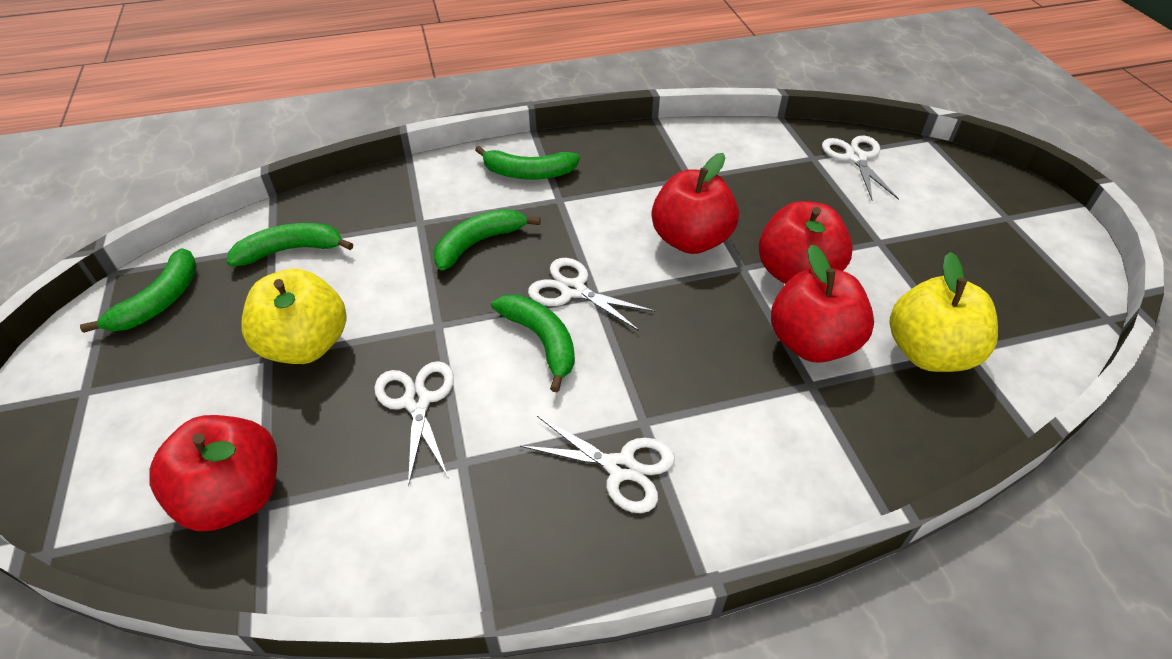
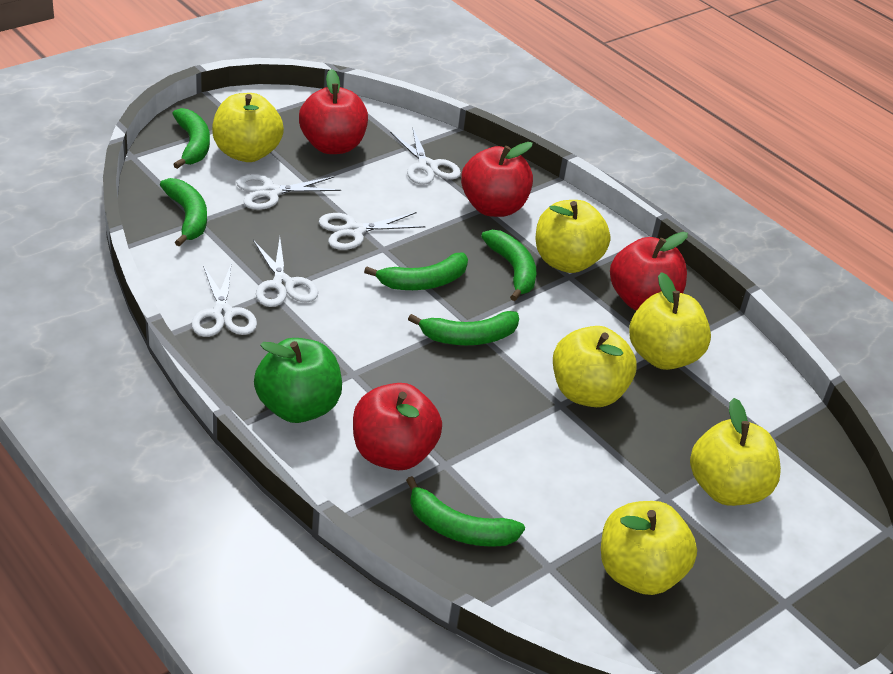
green apple: none = 0 -> [254,338,342,423] = 1
green banana: [80,248,197,333] [227,223,353,266] [434,209,540,271] [475,146,580,180] [491,295,575,392] = 5 -> [160,178,207,247] [172,108,210,169] [364,253,468,290] [406,476,525,547] [408,311,519,345] [481,230,537,301] = 6
white scissors: [374,361,454,487] [520,416,675,513] [528,258,656,332] [822,136,899,200] = 4 -> [192,263,257,337] [237,174,341,210] [253,238,318,307] [319,212,426,250] [390,127,461,185] = 5
yellow apple: [241,269,346,364] [890,252,998,372] = 2 -> [212,93,284,162] [535,200,611,273] [553,326,637,407] [601,501,697,595] [629,272,711,370] [690,398,781,506] = 6

